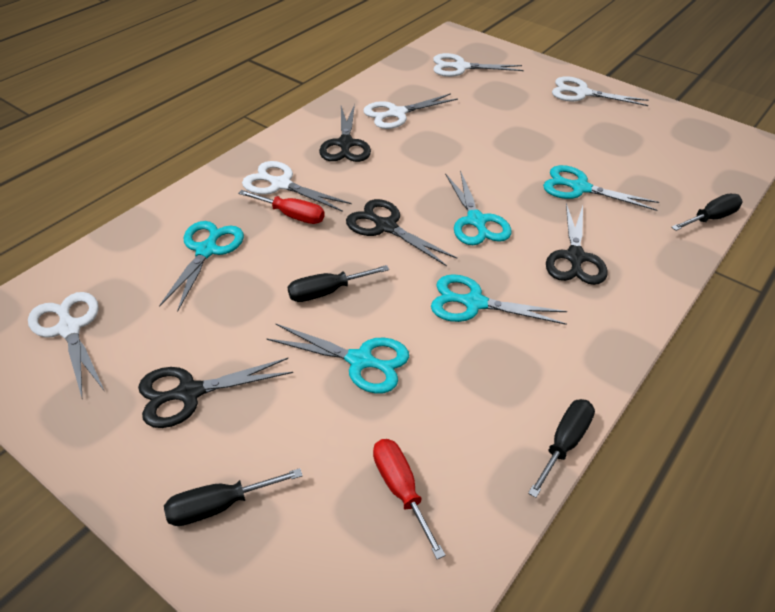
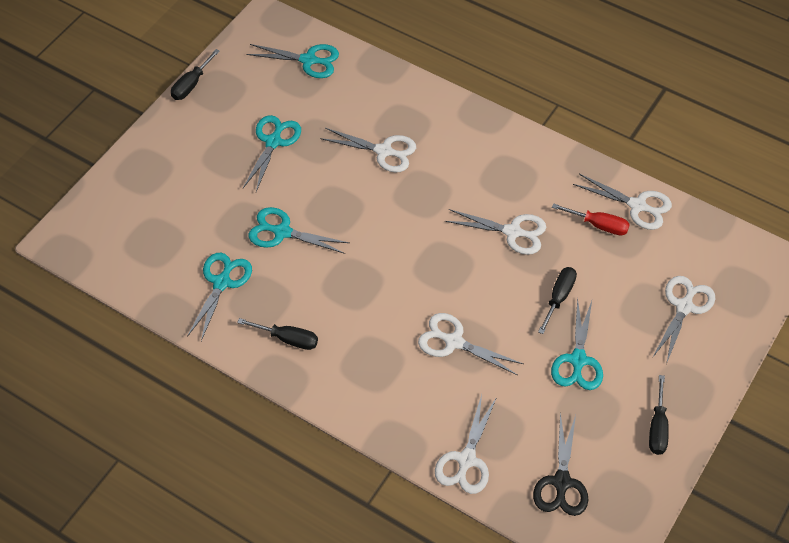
black scissors: [138,358,293,428] [319,104,371,162] [346,199,457,266] [546,203,608,285] = 4 -> [533,412,588,516] = 1
red screwdriver: [238,190,325,224] [373,439,446,559] = 2 -> [552,203,630,236] = 1
white scissors: [28,292,104,397] [242,161,351,212] [364,93,458,129] [433,53,524,77] [552,76,649,106] = 5 -> [320,128,416,173] [418,313,523,376] [435,395,497,494] [445,209,546,255] [573,174,672,230] [652,276,715,364] = 6

